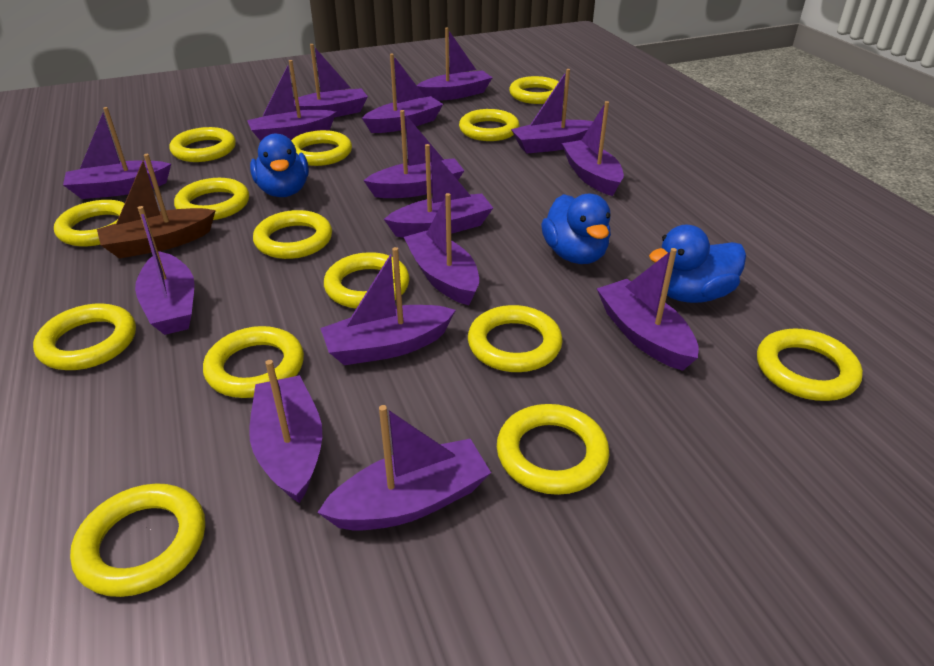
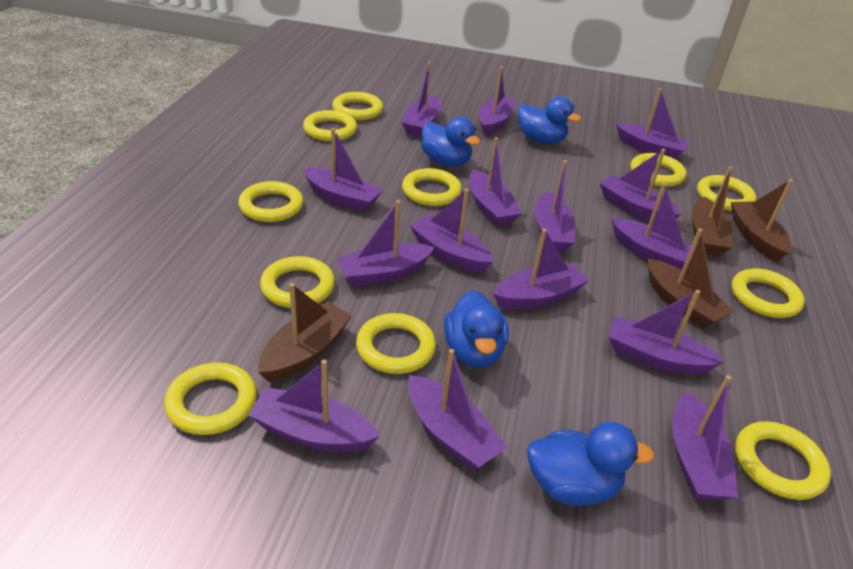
blue duck: [250,134,309,197] [541,194,611,264] [649,225,746,303] = 3 -> [421,116,480,166] [444,290,509,368] [518,96,581,144] [527,422,654,506] = 4
brown boat: [97,154,216,259] = 1 -> [258,283,352,382] [648,228,734,328] [692,166,733,256] [731,179,793,262] = 4
yellow ring: [33,303,136,370] [54,200,125,246] [70,484,205,597] [169,127,236,162] [174,178,249,220] [203,326,304,398] [253,210,332,259] [291,130,352,166] [324,252,410,309] [459,109,519,141] [468,305,563,372] [497,404,609,495] [509,76,559,104] [757,329,863,401] = 14 -> [164,363,257,435] [238,181,303,222] [260,256,335,308] [303,110,357,141] [332,92,383,120] [356,313,436,374] [402,168,462,206] [630,153,686,187] [697,175,756,211] [732,268,805,318] [735,421,831,500] = 11

